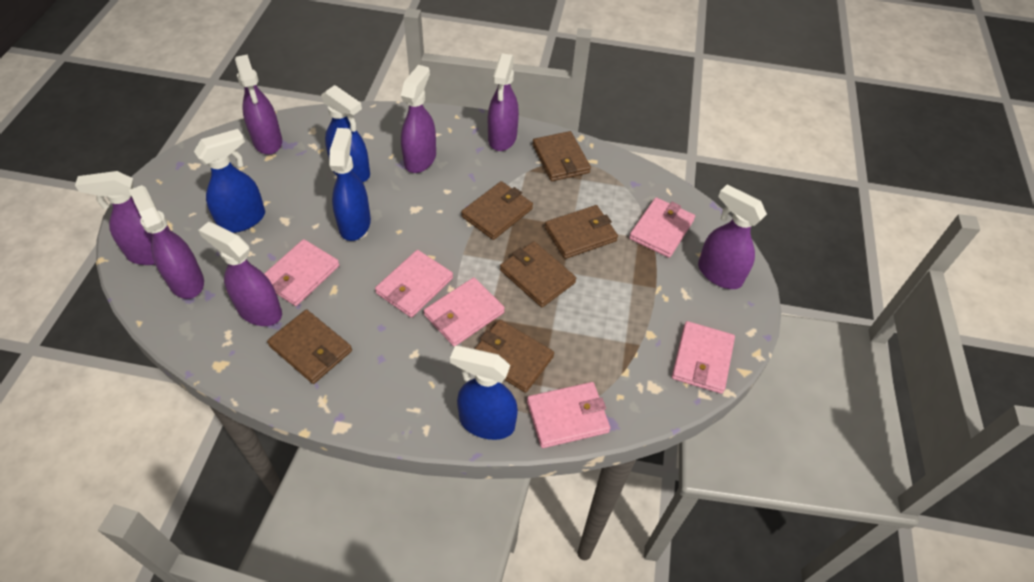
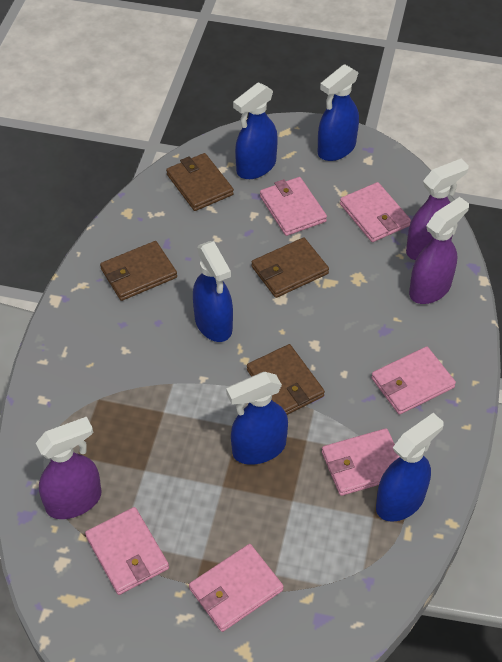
blue spray bottle: [194,129,265,233] [321,85,370,182] [329,128,371,241] [450,345,518,440] = 4 -> [193,241,233,342] [226,372,288,465] [233,82,278,179] [318,64,359,161] [376,413,444,522] = 5
brown wallet: [267,309,352,384] [461,181,533,240] [475,320,554,393] [500,241,576,307] [532,131,591,181] [545,205,618,259] = 6 -> [100,241,177,301] [166,153,234,211] [247,344,325,415] [251,237,329,298] = 4
purple spray bottle: [75,171,170,265] [129,185,204,299] [198,222,282,326] [235,54,282,155] [401,65,436,173] [488,53,519,151] [698,184,767,289] = 7 -> [36,417,101,519] [406,159,469,260] [409,197,469,304] = 3

